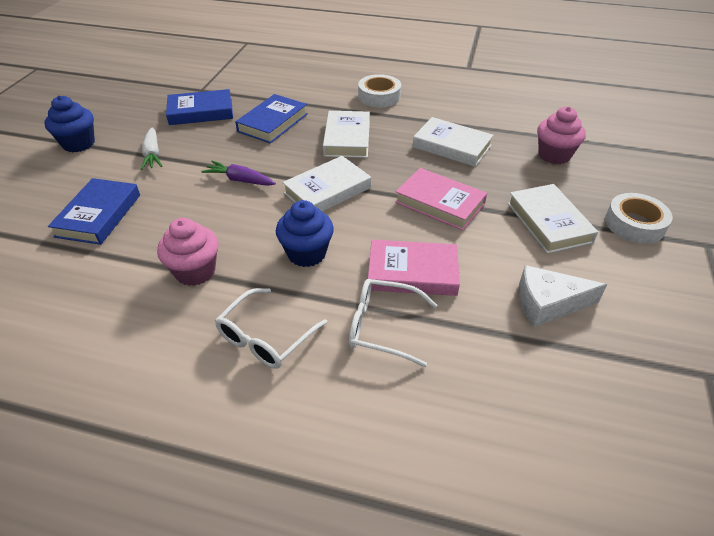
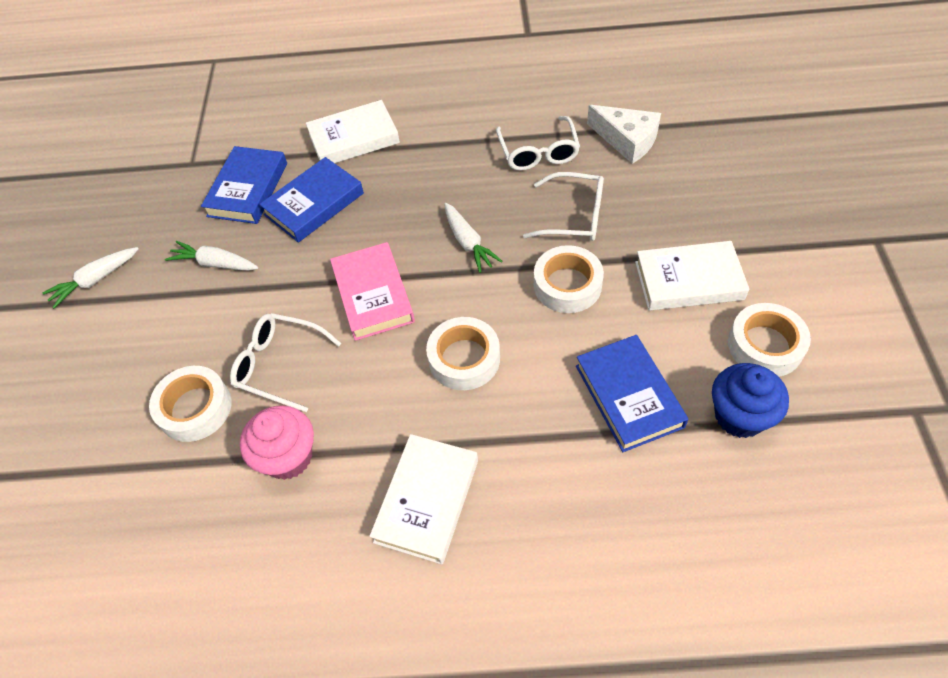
blue cupcake: [44,95,95,153] [276,200,334,267] = 2 -> [712,363,789,438] = 1
pink book: [368,240,460,296] [395,168,487,230] = 2 -> [330,242,415,341] = 1
pink cupcake: [157,218,219,286] [537,106,586,164] = 2 -> [240,405,314,480] = 1
purple carrot: [201,161,276,186] = 1 -> none = 0
white book: [282,156,371,212] [323,111,370,158] [413,117,494,167] [507,184,598,254] = 4 -> [306,100,400,163] [369,434,478,564] [635,241,749,311] = 3
white carrot: [141,128,162,170] = 1 -> [43,247,138,309] [165,241,258,271] [444,203,503,273] = 3
white glasses: [215,288,327,369] [349,279,437,367] = 2 -> [230,313,341,412] [496,116,580,171] [523,172,604,241] = 3
white tape: [358,74,401,107] [605,193,673,244] = 2 -> [149,366,232,442] [426,317,500,390] [534,245,604,313] [728,303,811,377] = 4

